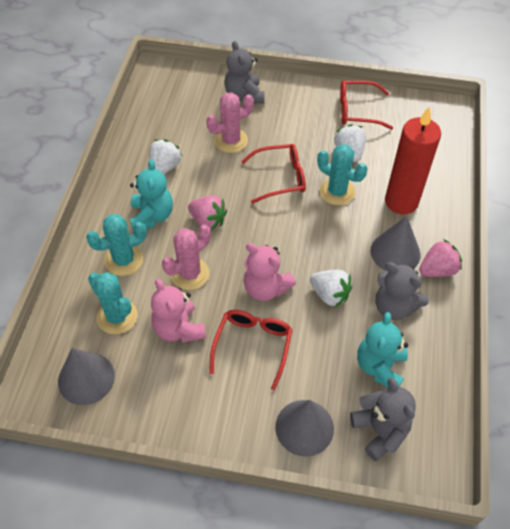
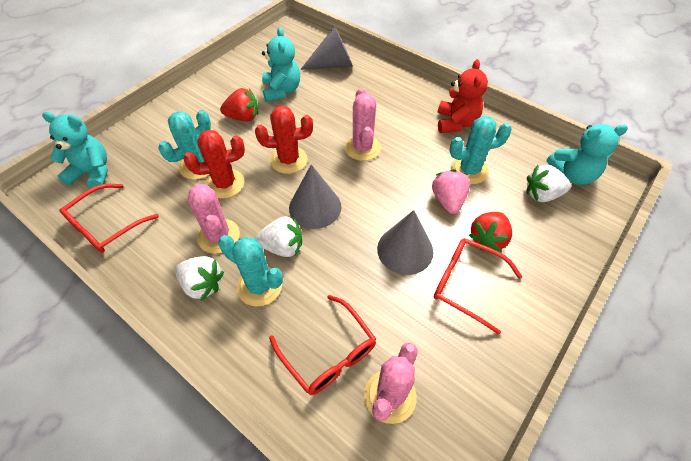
grey teddy bear: [224,41,264,104] [350,378,416,461] [376,262,429,320] = 3 -> none = 0
pink cactus: [162,225,211,290] [206,93,254,153] = 2 -> [188,184,240,254] [345,88,381,161] [364,343,418,424] = 3
pink strawberry: [188,195,227,230] [419,239,462,277] = 2 -> [432,169,470,214] = 1
pink teddy bear: [151,279,206,343] [243,243,296,301] = 2 -> none = 0
red cactus: none = 0 -> [184,130,245,199] [255,106,313,174] = 2
red candle: [385,106,441,214] = 1 -> none = 0
red strawberry: none = 0 -> [220,88,259,121] [469,212,512,252] = 2
red teddy bear: none = 0 -> [438,59,488,133] = 1
turquoise teddy bear: [130,159,173,232] [357,312,408,388] = 2 -> [42,112,108,188] [262,27,300,102] [546,124,628,185] = 3

